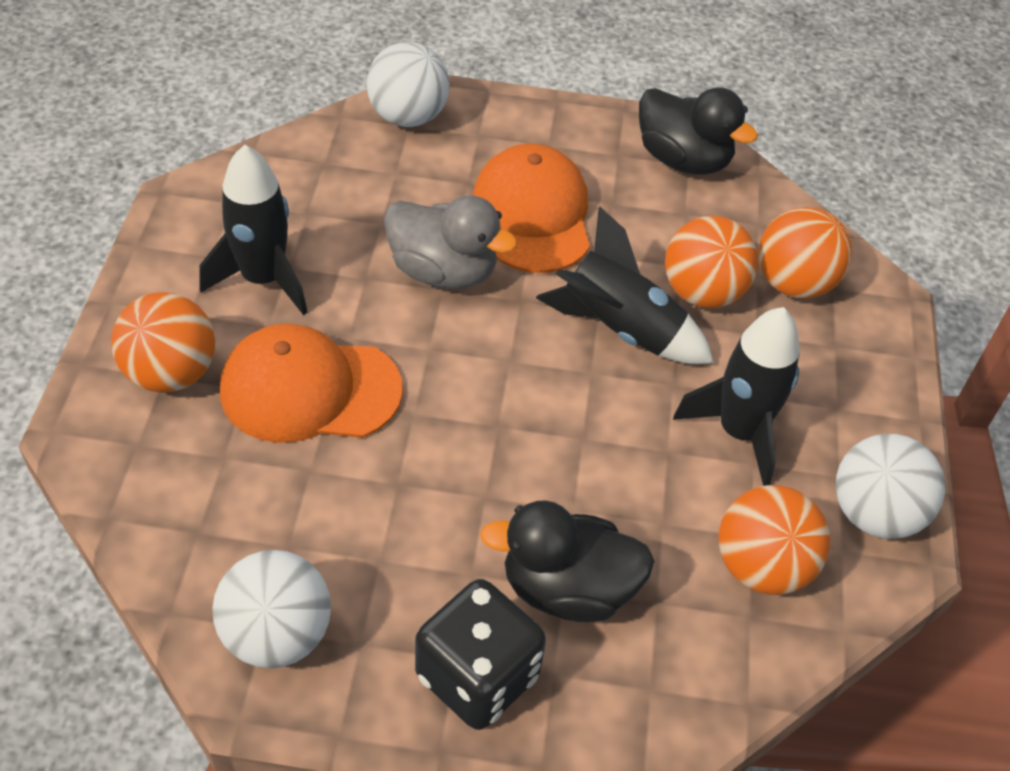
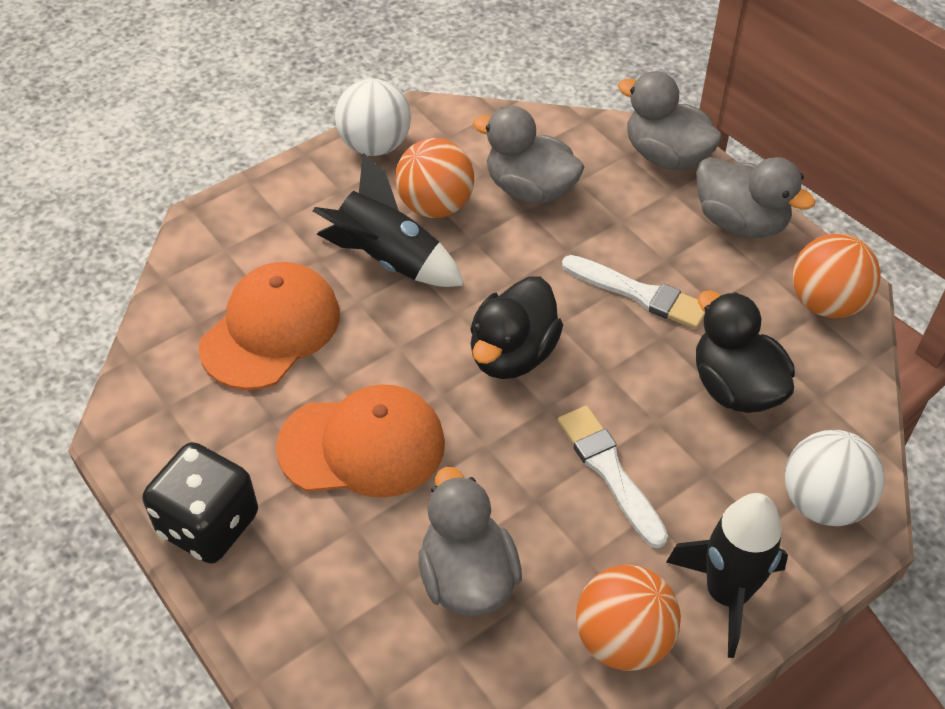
black rocket: [200,145,307,315] [536,207,714,364] [673,307,800,486] = 3 -> [313,153,464,287] [666,493,788,658] = 2
grey duck: [384,195,518,289] = 1 -> [419,467,522,616] [473,106,584,204] [618,71,722,170] [696,157,816,238] = 4
orange ball: [111,292,215,393] [665,216,758,308] [719,485,830,595] [758,207,852,299] = 4 -> [395,138,474,218] [576,565,681,671] [792,233,881,318] = 3
white ball: [212,550,331,668] [367,42,450,127] [836,434,945,539] = 3 -> [335,79,411,156] [785,430,885,526] = 2
white brush: none = 0 -> [558,406,668,548] [562,255,705,329] = 2

